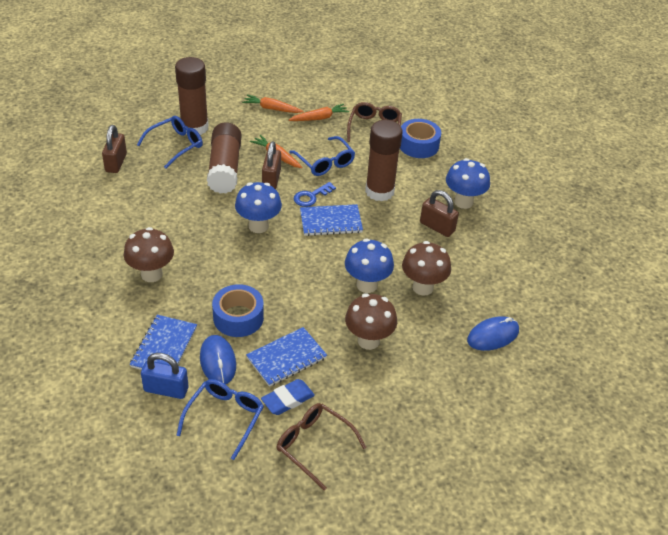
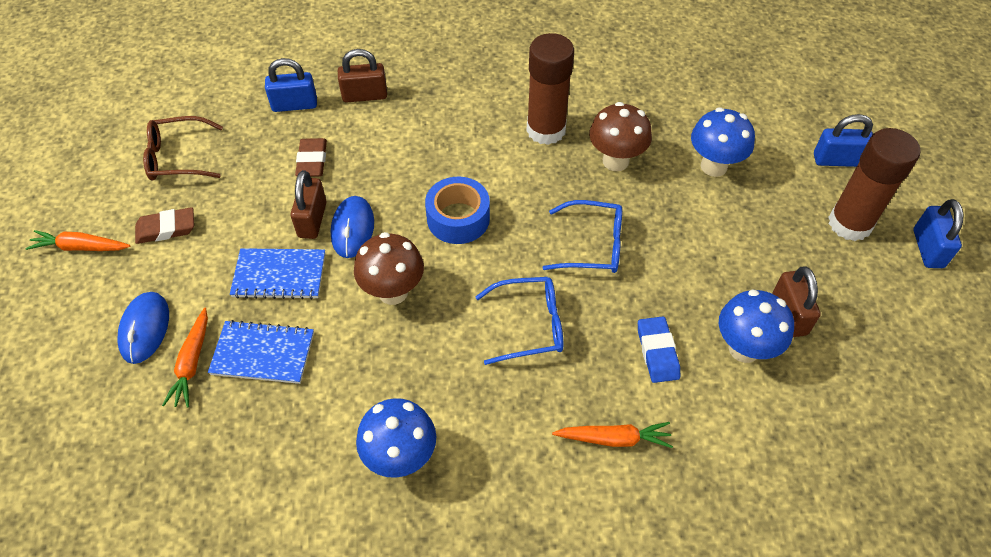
blue glasses: [137,116,203,168] [176,379,264,460] [289,136,355,176] = 3 -> [475,277,563,365] [542,200,622,273] = 2
blue key: [294,182,336,207] = 1 -> none = 0
blue notebook: [130,315,197,370] [246,327,327,387] [300,204,363,236] = 3 -> [208,320,314,384] [230,248,325,299] = 2
blue padlock: [141,353,189,399] = 1 -> [265,58,317,112] [814,114,873,167] [913,199,963,268] = 3
blue tape: [212,284,264,337] [400,119,441,158] = 2 -> [425,177,490,244] = 1
brown eraser: none = 0 -> [135,207,194,244] [295,138,327,177] = 2
brown glasses: [277,403,367,490] [347,102,402,142] = 2 -> [143,116,223,181] = 1
brown glue stick: [175,57,209,135] [207,122,241,194] [365,120,403,202] = 3 -> [526,33,574,145] [828,128,920,241] = 2
brown mushroom: [124,227,174,282] [345,293,397,350] [402,241,451,296] = 3 -> [354,232,424,305] [589,102,652,171] = 2

